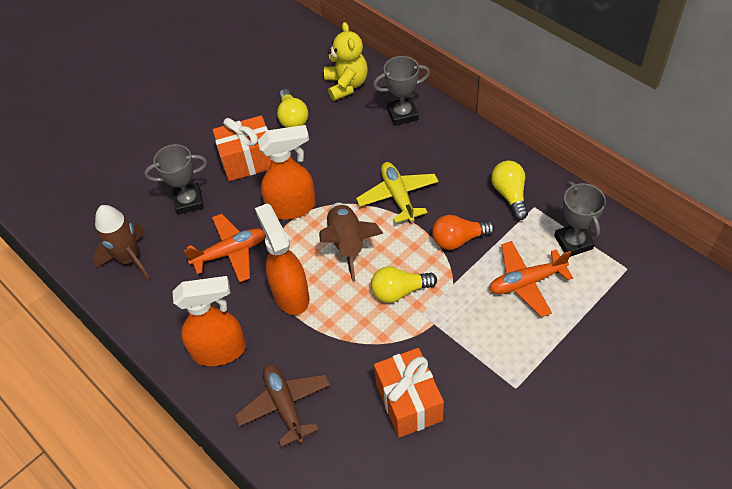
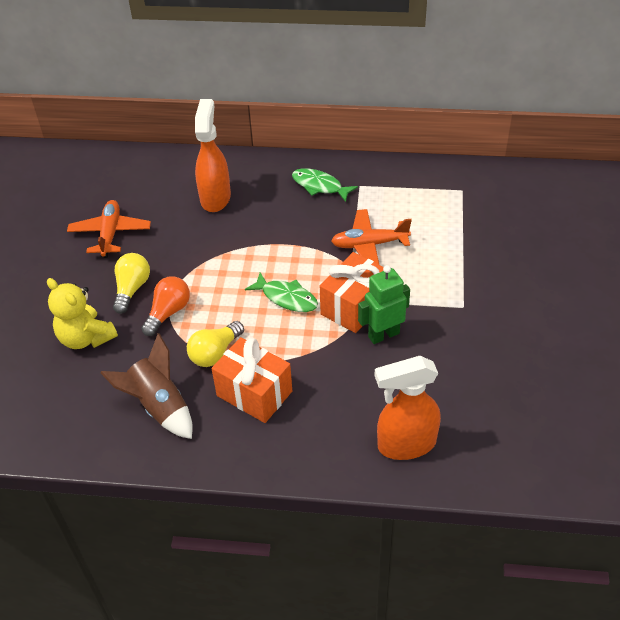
brown plane: [235,364,331,447] = 1 -> none = 0
brown rocket: [93,205,150,280] [319,203,384,281] = 2 -> [100,333,193,439] = 1
green fish: none = 0 -> [245,272,318,312] [292,168,358,202] = 2
green robot: none = 0 -> [358,265,410,344] = 1
grey trophy: [144,144,207,215] [373,56,430,126] [554,182,606,257] = 3 -> none = 0
orange spray bottle: [172,276,246,366] [255,203,309,315] [258,125,316,220] = 3 -> [195,99,231,212] [375,356,441,460] = 2
yellow light bulb: [277,89,308,128] [371,266,437,303] [491,161,528,220] = 3 -> [113,253,150,314] [187,321,244,367] = 2
yellow plane: [356,162,439,223] = 1 -> none = 0

